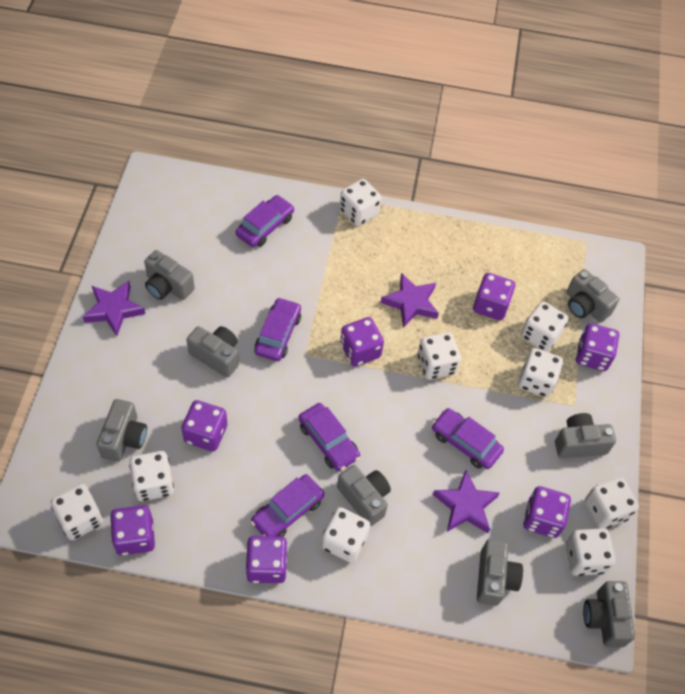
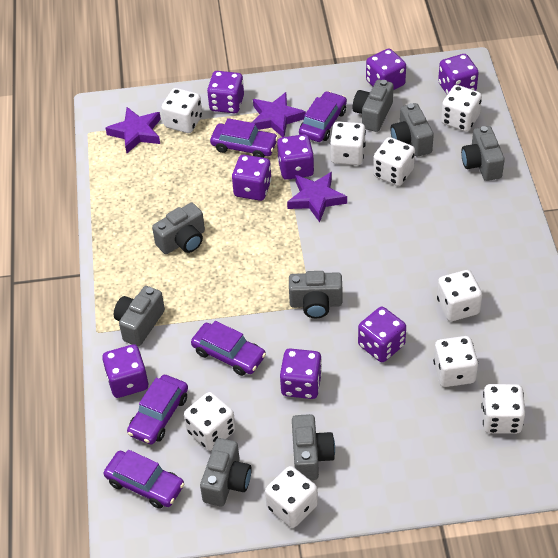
purple dice: [110,505,155,556] [181,400,227,452] [246,536,287,583] [340,317,384,367] [473,273,515,320] [523,486,571,538] [576,323,619,371] = 7 -> [102,344,148,398] [207,71,244,113] [232,155,272,201] [277,134,314,180] [280,348,322,399] [358,307,406,362] [366,48,406,90] [438,54,479,94] = 8

